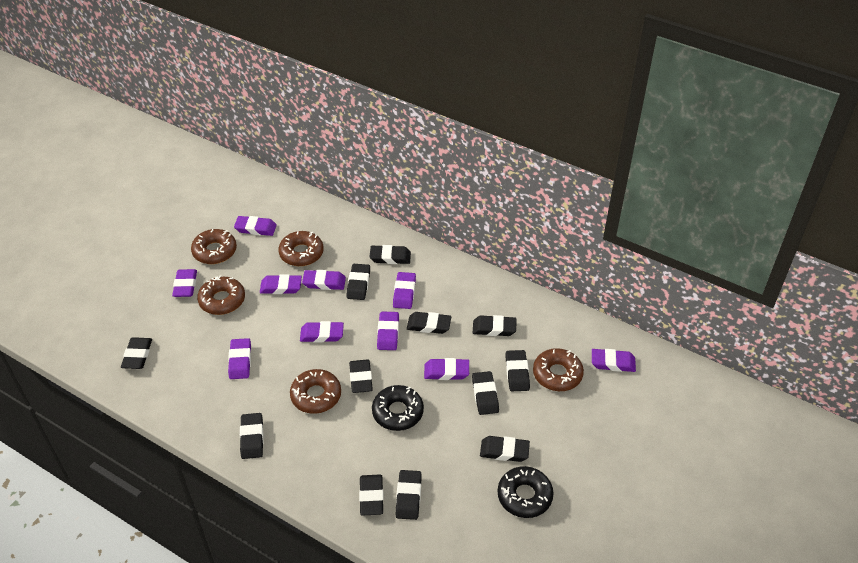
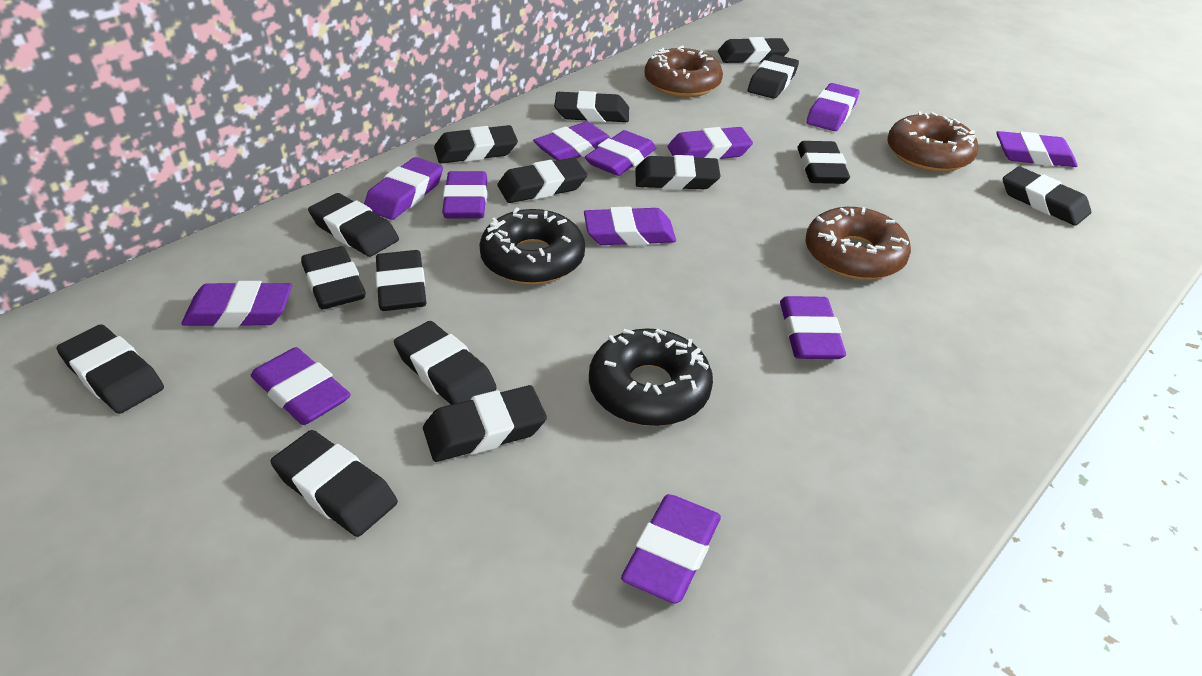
black eraser: [121,337,152,369] [240,413,264,459] [347,264,370,300] [349,359,373,393] [359,474,384,516] [370,245,411,264] [396,470,422,520] [407,312,451,334] [472,371,499,415] [473,315,516,336] [480,436,530,462] [506,350,530,391] = 12 -> [57,324,164,414] [271,430,398,537] [301,246,366,309] [308,193,399,257] [375,250,426,311] [394,321,497,405] [423,385,547,462] [434,125,518,164] [497,158,587,203] [554,91,629,122] [635,155,721,190] [718,37,789,63] [747,54,799,99] [798,141,850,184] [1003,167,1091,226] = 15
brown donut: [191,229,237,264] [197,275,245,315] [278,231,324,266] [290,369,341,414] [533,348,584,391] = 5 -> [645,45,723,97] [805,207,911,280] [887,111,978,172] = 3
purple eraser: [172,269,197,297] [228,338,251,379] [234,216,277,236] [260,274,302,294] [300,321,344,342] [302,270,346,290] [377,312,399,350] [393,272,416,309] [424,358,469,380] [592,349,636,372] = 10 -> [182,281,292,327] [251,347,351,425] [364,157,443,220] [442,171,487,218] [533,122,611,161] [584,206,676,246] [585,130,656,176] [621,494,721,604] [668,127,753,160] [780,296,846,359] [806,83,860,131] [996,131,1078,167] = 12

